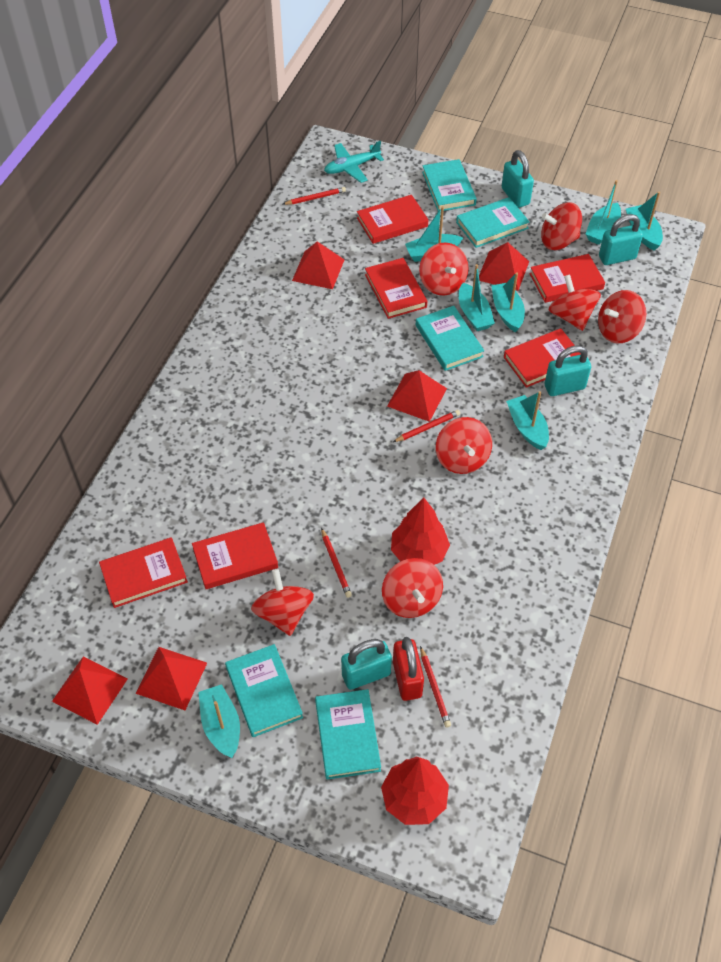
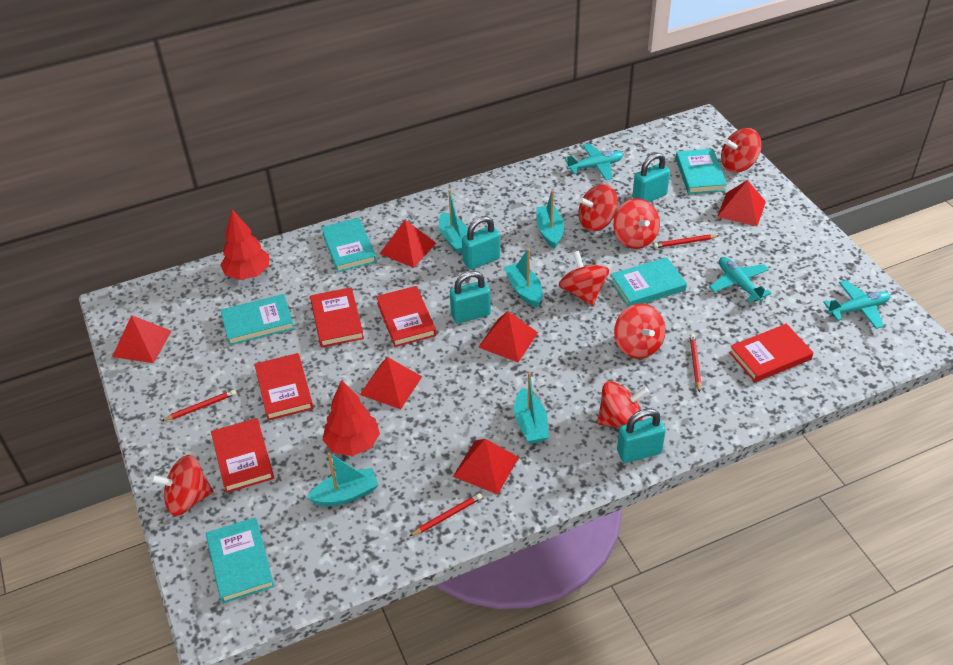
red book: [99,537,188,608] [192,522,278,589] [357,195,428,244] [365,258,427,319] [504,328,581,388] [529,254,605,303] = 6 -> [211,418,274,493] [254,353,313,421] [310,287,364,348] [376,286,436,347] [729,324,814,382] = 5
red padlock: [393,637,424,701] = 1 -> none = 0
red pyramid: [52,657,128,725] [136,647,207,710] [292,242,344,289] [387,370,447,422] [479,242,529,291] = 5 -> [112,315,171,363] [360,357,422,409] [380,220,436,268] [453,439,519,494] [478,311,538,363] [717,180,766,226] = 6
turquoise boat: [198,684,240,758] [405,206,463,262] [459,264,495,331] [491,273,525,332] [506,391,549,450] [586,180,621,245] [626,192,663,251] = 7 -> [307,452,378,506] [439,190,468,254] [504,248,543,307] [514,372,549,444] [536,190,564,249] = 5
turquoise plane: [324,141,384,183] = 1 -> [565,143,624,180] [709,257,771,303] [823,280,890,329] = 3

